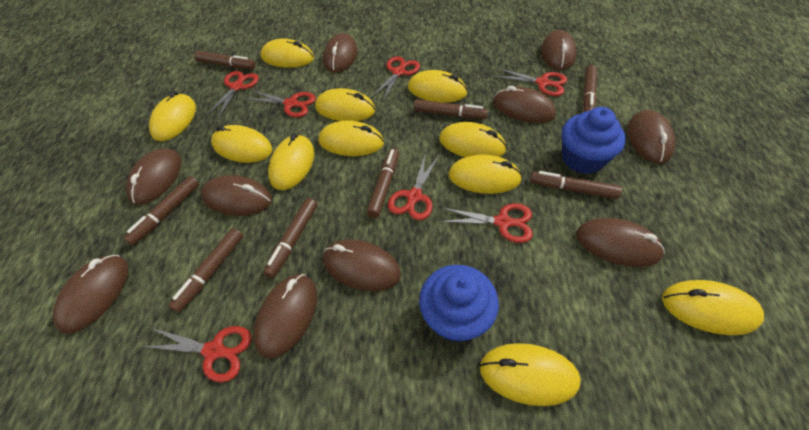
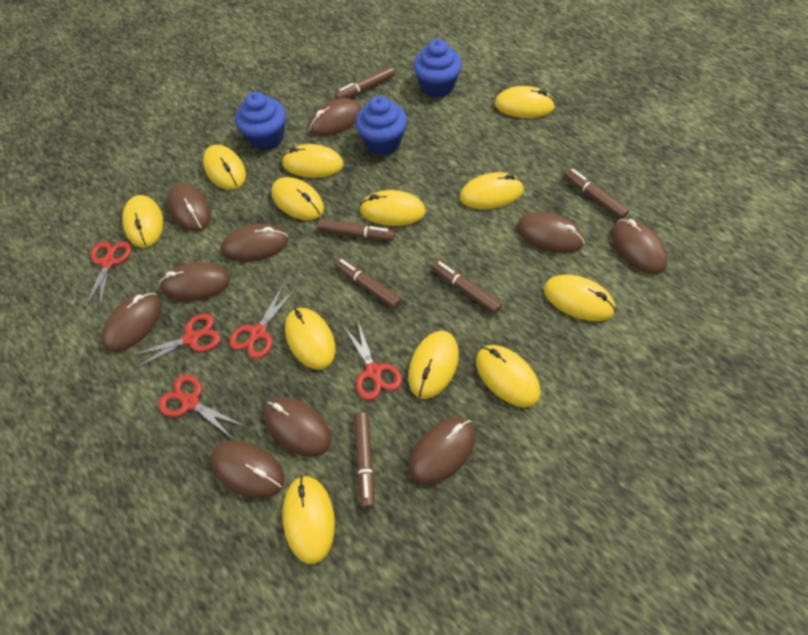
blue cupcake: [419,265,499,343] [562,107,626,174] = 2 -> [235,92,286,151] [355,96,407,155] [413,39,462,98] = 3
brown marker: [123,176,199,245] [169,228,243,312] [194,51,256,69] [263,198,317,278] [367,148,399,218] [414,99,488,119] [530,171,622,199] [583,65,597,112] = 8 -> [317,219,395,241] [334,258,402,309] [335,66,395,99] [354,412,375,509] [432,260,502,314] [564,168,629,219] = 6
red scissors: [142,326,251,382] [206,71,259,118] [246,90,316,117] [371,56,420,101] [388,153,439,220] [439,203,533,243] [494,68,567,96] = 7 -> [85,241,131,308] [131,313,220,369] [158,375,244,439] [229,285,296,359] [344,321,402,400] = 5
yellow mouse: [149,91,196,141] [211,125,272,163] [261,39,314,68] [268,133,314,190] [315,88,375,121] [319,121,384,156] [408,70,468,102] [439,122,507,157] [448,155,522,194] [480,343,581,406] [662,280,764,335] = 11 -> [122,195,163,248] [203,145,246,190] [271,177,324,220] [282,144,343,178] [282,475,335,564] [285,308,335,370] [359,190,426,226] [408,331,459,399] [460,172,524,209] [476,345,540,407] [494,86,555,118] [544,274,616,321] = 12

